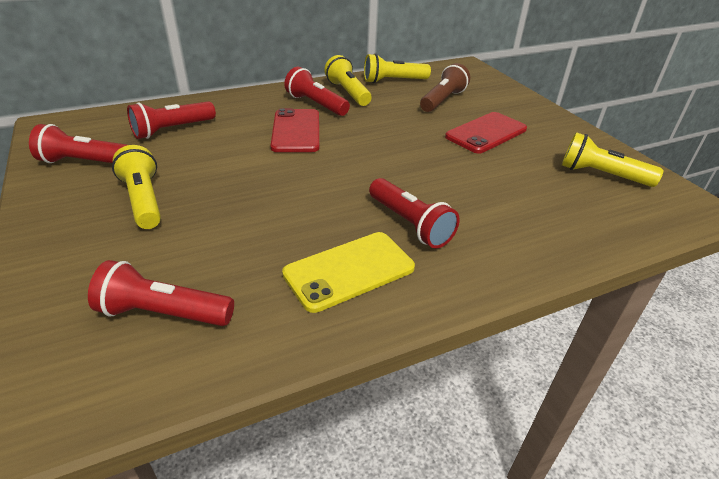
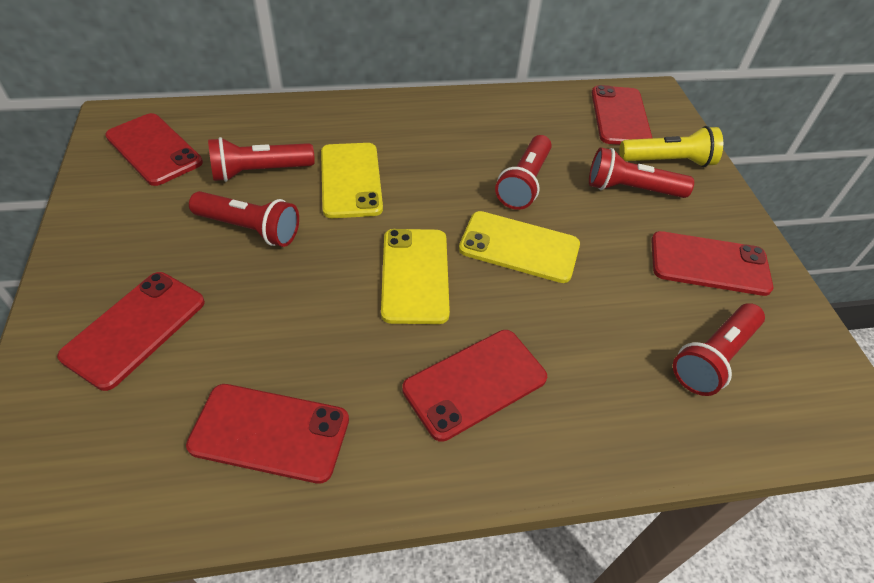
brown flashlight: [420,63,470,112] = 1 -> none = 0
red phone: [271,108,319,152] [445,112,527,154] = 2 -> [57,272,205,391] [105,113,203,186] [186,384,349,484] [402,330,547,442] [592,85,652,145] [651,231,773,296] = 6
yellow flashlight: [112,145,161,229] [324,55,371,106] [364,53,431,83] [562,132,663,187] = 4 -> [619,126,723,167] = 1
yellow phone: [282,232,415,313] = 1 -> [321,143,383,218] [381,229,450,324] [459,211,580,283] = 3

